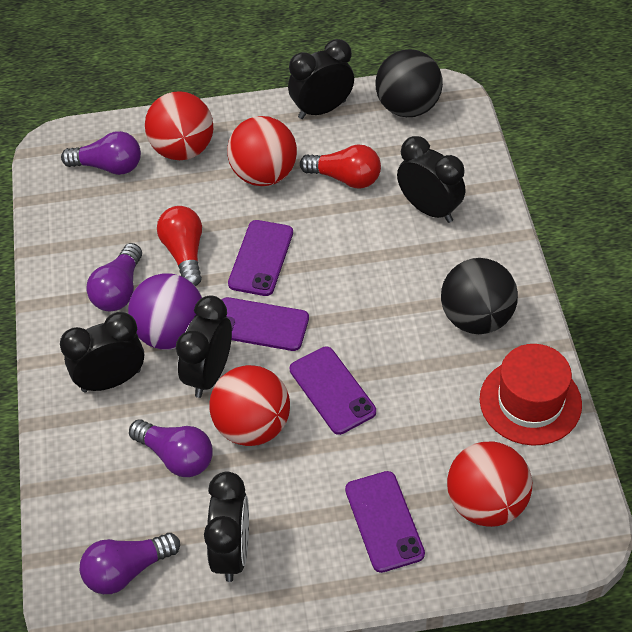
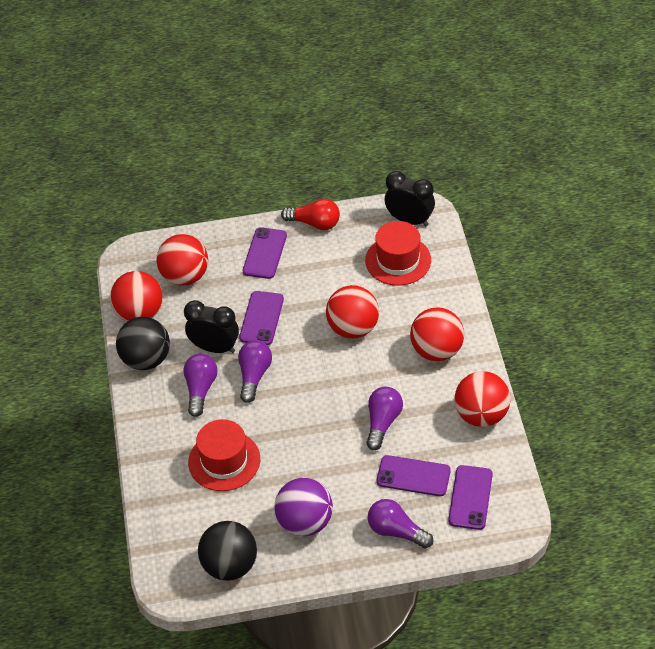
black clock: [60,312,144,392] [176,295,232,398] [204,472,249,582] [288,39,354,119] [397,136,465,223] = 5 -> [184,300,239,353] [385,171,435,227] = 2
red ball: [145,91,213,160] [209,365,290,446] [227,116,297,186] [447,442,532,527] = 4 -> [110,271,163,322] [156,234,208,286] [326,285,379,338] [410,307,464,361] [454,371,511,427] = 5
red hat: [480,344,582,446] = 1 -> [188,419,260,491] [365,221,431,286] = 2
red light bulb: [157,206,202,286] [300,144,381,188] = 2 -> [281,199,340,230] = 1

